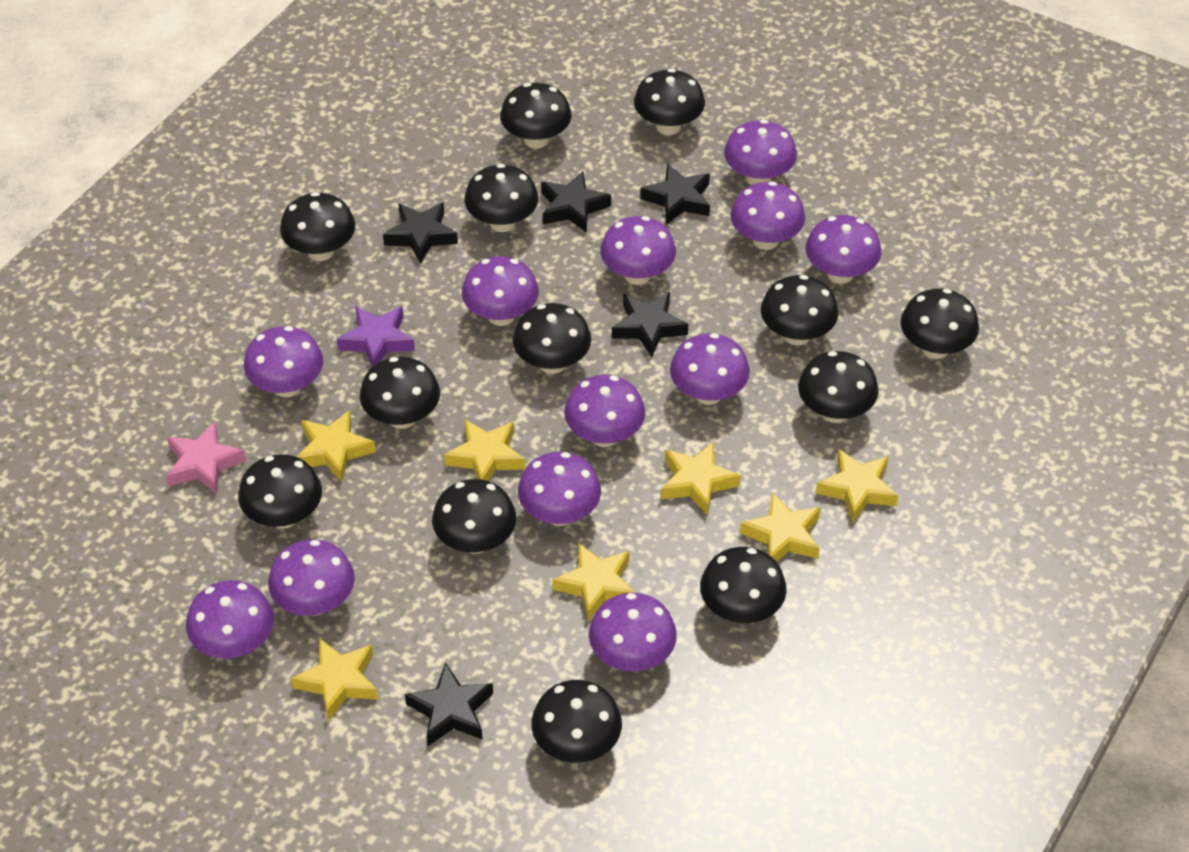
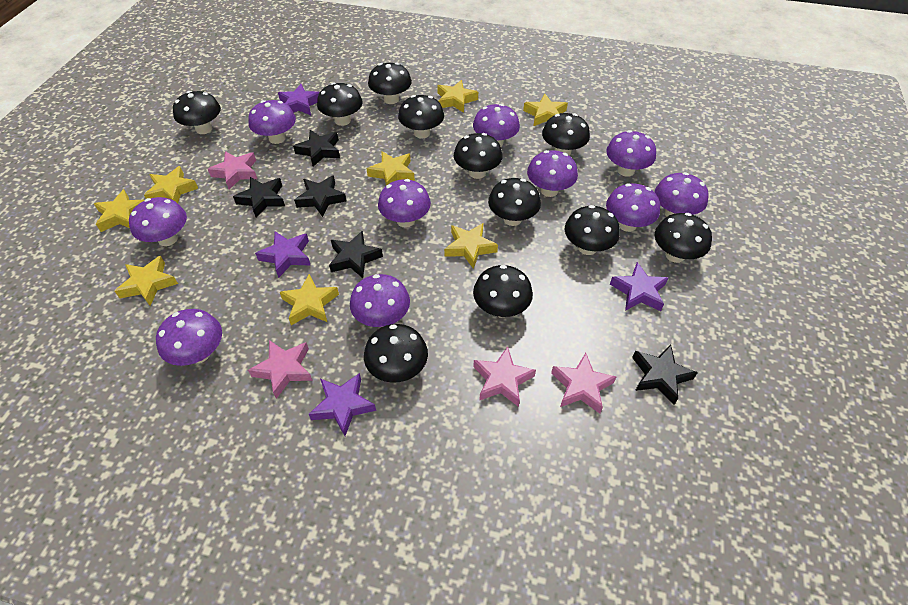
black mushroom: [238,454,322,529] [280,192,355,261] [360,357,440,429] [432,479,516,554] [464,164,538,232] [500,83,572,149] [513,303,591,374] [531,680,622,763] [634,69,705,135] [700,547,787,623] [761,275,838,345] [798,351,878,423] [901,289,979,359] = 13 -> [173,91,221,134] [317,82,363,126] [364,324,428,383] [368,62,412,104] [398,95,444,139] [454,133,503,179] [473,265,533,317] [488,178,541,226] [542,113,590,156] [565,205,620,255] [655,213,712,263] = 11
pink star: [166,422,246,494] = 1 -> [208,151,257,190] [248,340,313,399] [473,346,536,407] [551,353,617,414] = 4
purple mushroom: [186,580,274,658] [244,326,323,398] [268,539,355,616] [462,256,539,326] [518,452,601,526] [564,375,645,447] [589,593,677,671] [600,216,676,285] [670,333,750,405] [724,120,797,185] [730,181,805,250] [806,215,881,284] = 12 -> [129,197,187,246] [156,309,222,366] [248,100,296,144] [350,274,410,327] [378,179,431,228] [473,104,520,147] [527,150,578,197] [606,130,656,177] [606,183,660,232] [654,172,709,217] = 10
purple star: [337,306,415,367] = 1 -> [255,231,310,278] [278,84,320,115] [309,373,376,436] [610,262,668,311] = 4
yellow star: [291,638,378,721] [297,410,376,482] [444,419,525,481] [553,543,635,621] [661,442,741,516] [740,492,820,562] [816,449,899,523] = 7 -> [94,189,145,232] [115,256,178,306] [144,166,198,203] [280,274,339,325] [366,151,415,186] [437,80,478,113] [444,223,498,269] [523,94,568,126] = 8

